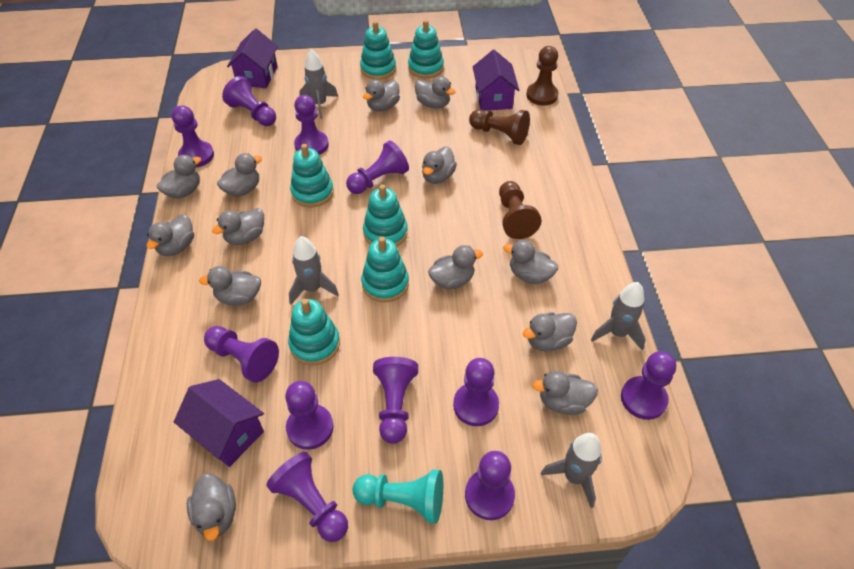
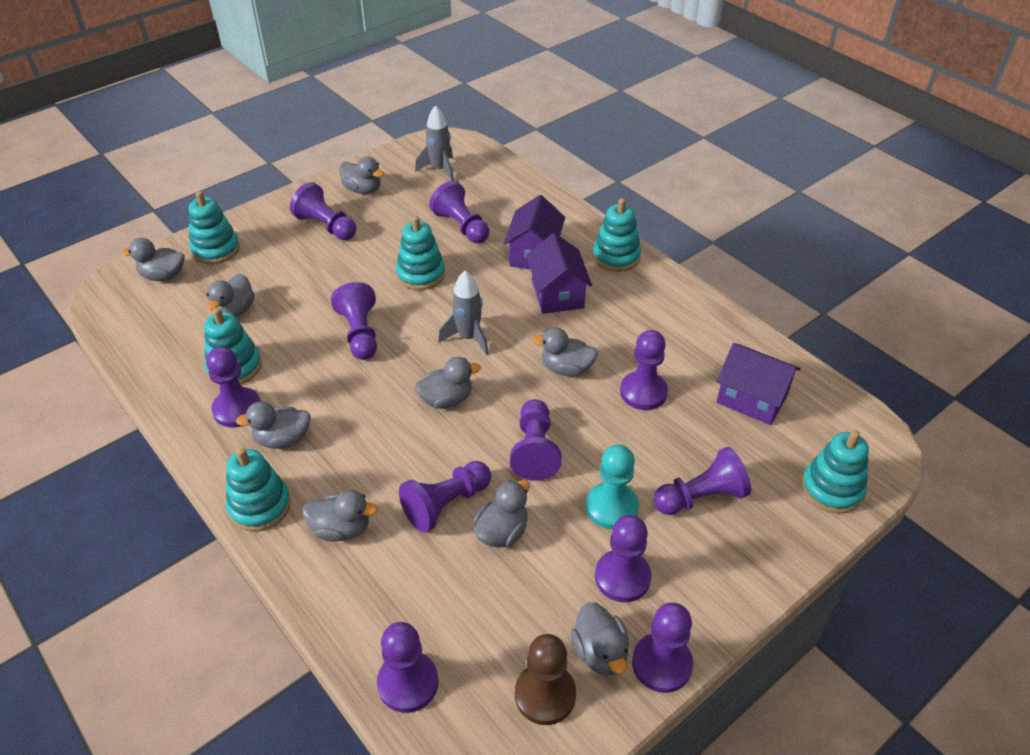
brown pawn: [469,109,530,145] [499,181,542,239] [526,46,559,106] = 3 -> [515,634,576,725] = 1
grey duck: [147,214,194,256] [157,155,201,199] [187,474,236,541] [199,266,261,306] [212,208,264,245] [217,153,262,197] [363,80,400,112] [415,76,455,109] [422,147,457,184] [428,245,483,290] [504,240,558,284] [523,312,577,352] [532,371,598,415] = 13 -> [121,238,184,281] [207,274,255,318] [236,401,311,449] [302,490,378,542] [339,156,384,194] [415,357,481,409] [473,480,530,548] [532,327,598,376] [571,602,629,676] = 9
grey rocket: [289,236,339,305] [299,49,338,119] [541,433,602,508] [591,282,646,350] = 4 -> [415,105,454,181] [438,271,488,355] = 2

